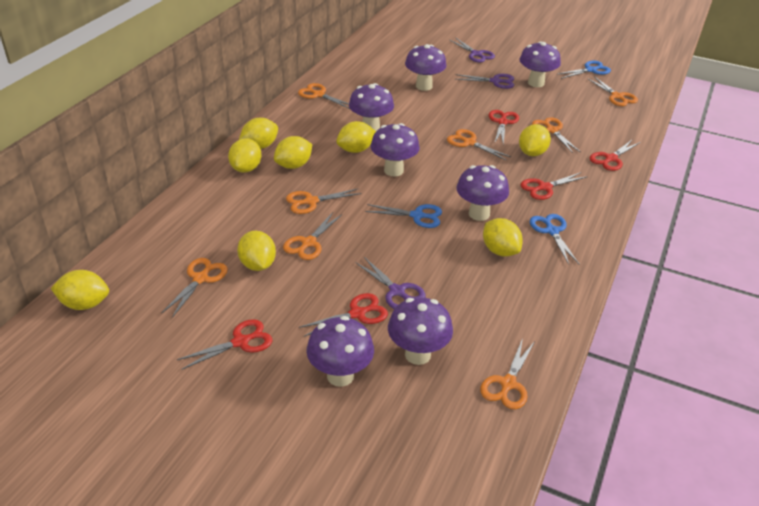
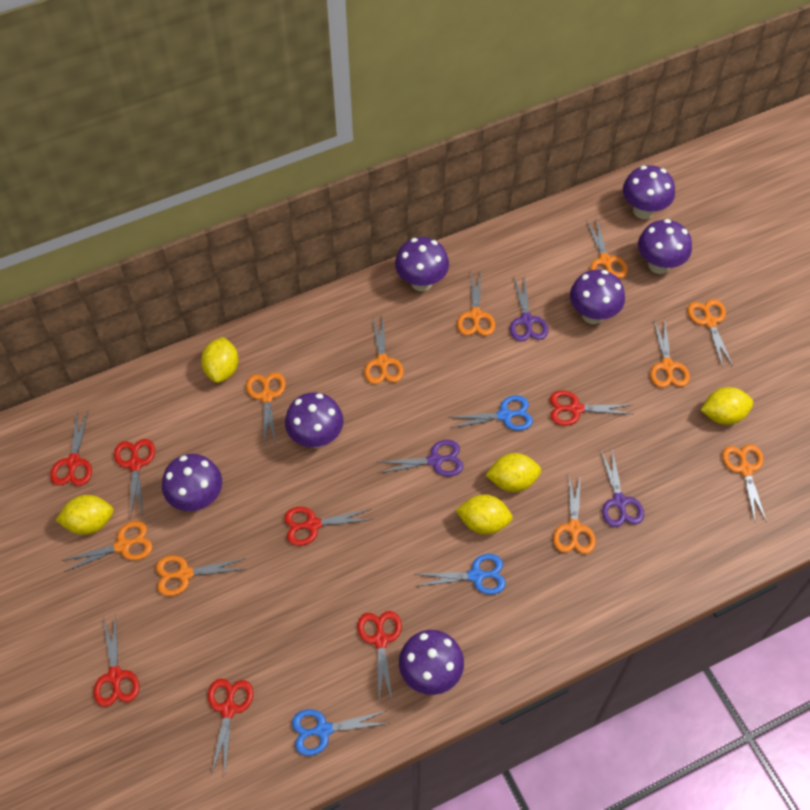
orange scissors: [161,258,228,318] [283,212,342,260] [286,189,362,214] [298,83,350,109] [447,129,511,160] [480,338,535,409] [532,117,580,153] [588,76,638,106] = 8 -> [61,521,153,572] [156,555,246,596] [246,372,286,446] [364,317,404,384] [457,271,495,336] [553,474,596,554] [586,218,628,278] [650,320,690,388] [688,299,733,368] [722,444,766,522] = 10
red scissors: [177,319,272,370] [299,293,388,337] [489,110,519,145] [520,172,588,200] [590,140,640,171] = 5 -> [50,411,92,486] [94,614,139,707] [114,439,155,515] [208,679,253,775] [284,507,373,546] [357,611,402,701] [550,390,632,426] = 7
yellow lemon: [50,270,109,310] [228,138,261,173] [237,231,276,271] [239,118,278,149] [274,136,313,169] [336,121,376,153] [483,218,523,256] [519,124,551,156] = 8 -> [55,495,114,535] [201,337,239,383] [456,494,513,535] [485,453,541,492] [701,387,754,425] = 5

